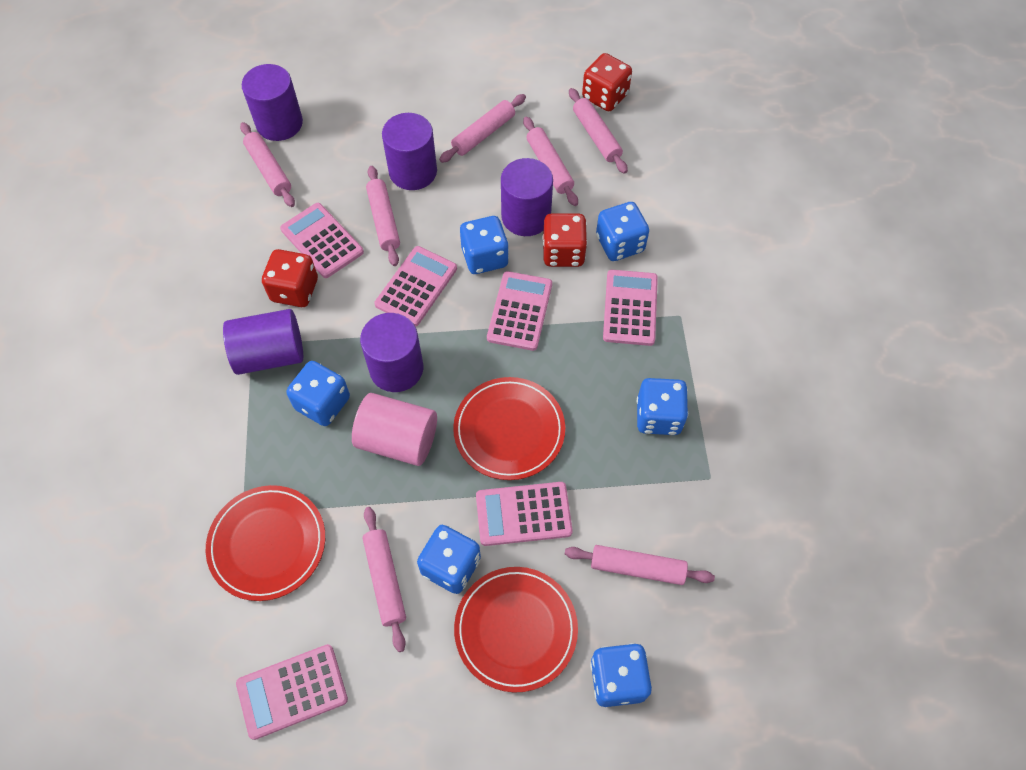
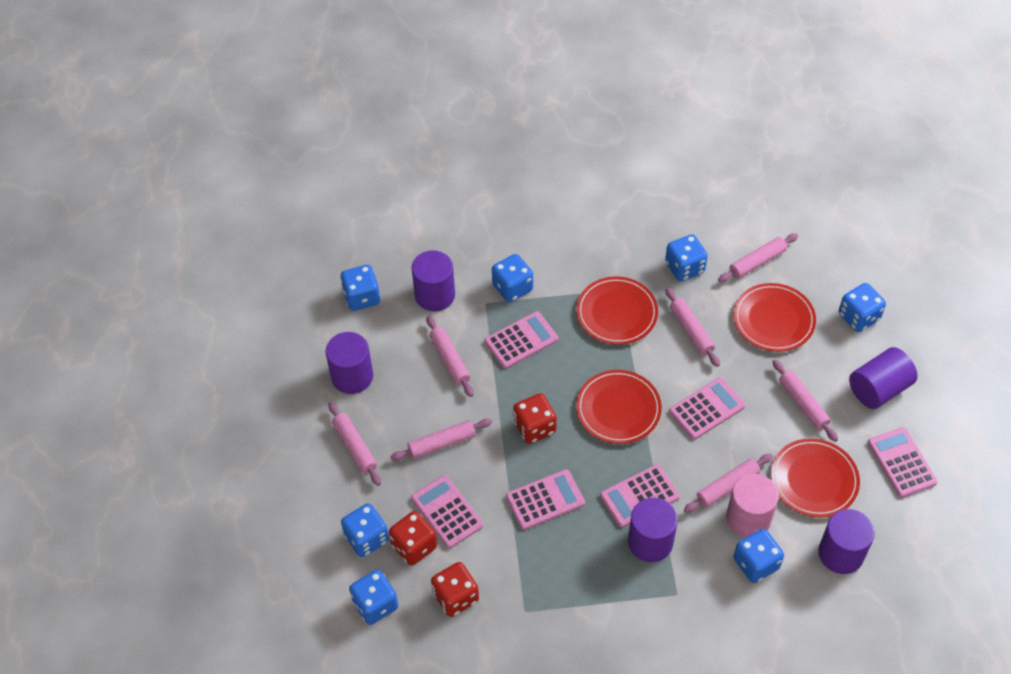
blue dice: [286,361,350,426] [417,525,481,594] [460,216,509,274] [590,643,652,707] [596,202,649,261] [637,378,688,435] = 6 -> [340,265,380,311] [341,503,389,557] [349,570,398,625] [492,254,533,302] [665,234,708,282] [734,529,784,583] [839,283,886,332] = 7
red plate: [206,485,325,601] [453,377,565,480] [454,567,578,692] = 3 -> [576,277,658,345] [576,370,662,444] [733,283,816,352] [771,438,860,518] = 4

